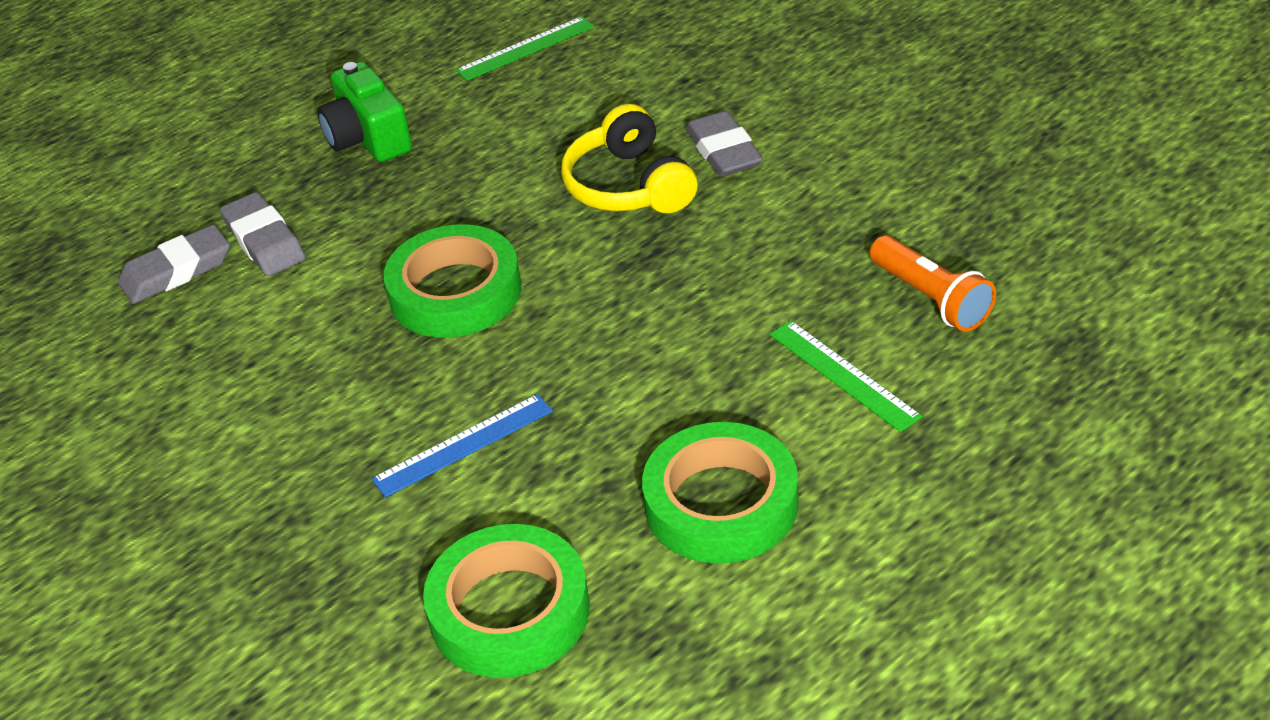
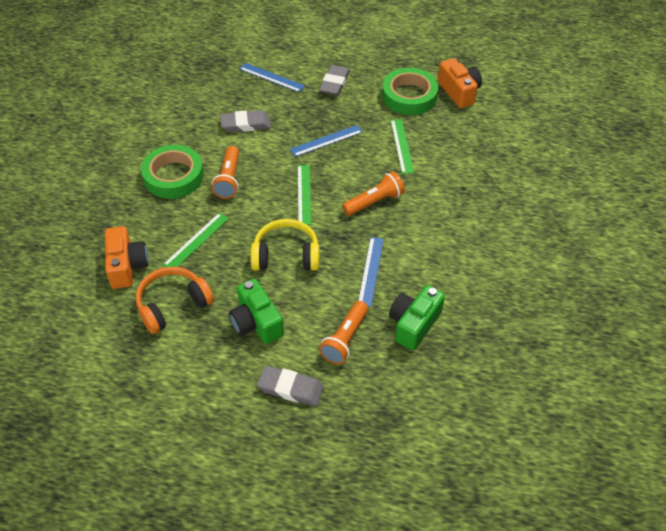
blue ruler: [371,394,553,498] = 1 -> [239,63,305,92] [290,125,363,157] [358,237,384,307] = 3
green camera: [317,62,412,162] = 1 -> [229,279,284,344] [389,285,445,350] = 2
green ruler: [456,16,594,81] [770,321,923,432] = 2 -> [163,213,229,267] [298,165,311,225] [390,119,414,174] = 3
green tape: [384,225,521,338] [423,524,590,678] [642,422,799,564] = 3 -> [141,145,204,199] [382,68,438,115] = 2
orange camera: none = 0 -> [105,226,148,289] [438,58,482,108] = 2
orange flashlight: [870,236,996,332] = 1 -> [212,146,239,199] [319,301,368,365] [342,171,405,216] = 3
orange headphones: none = 0 -> [136,267,214,334] = 1

